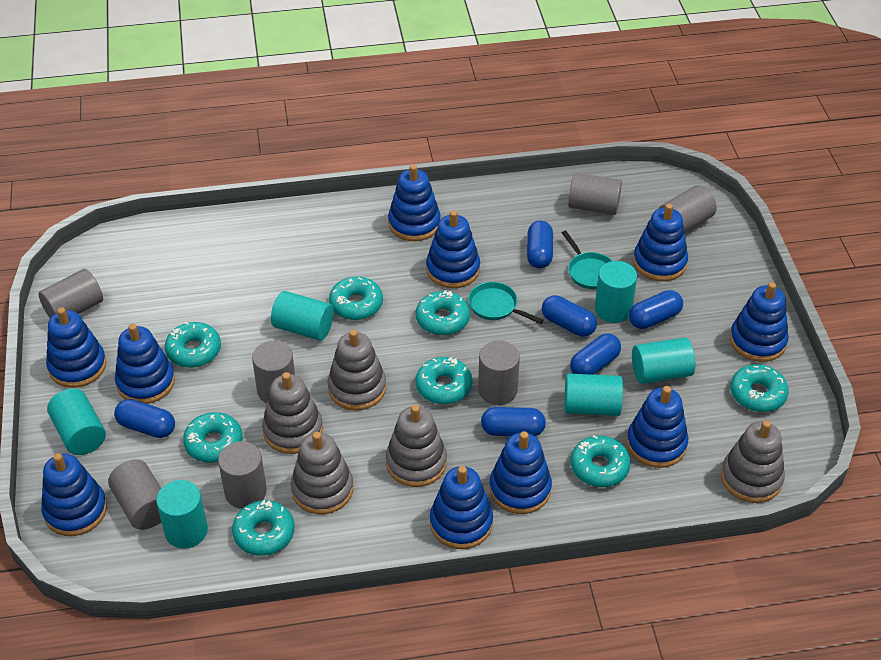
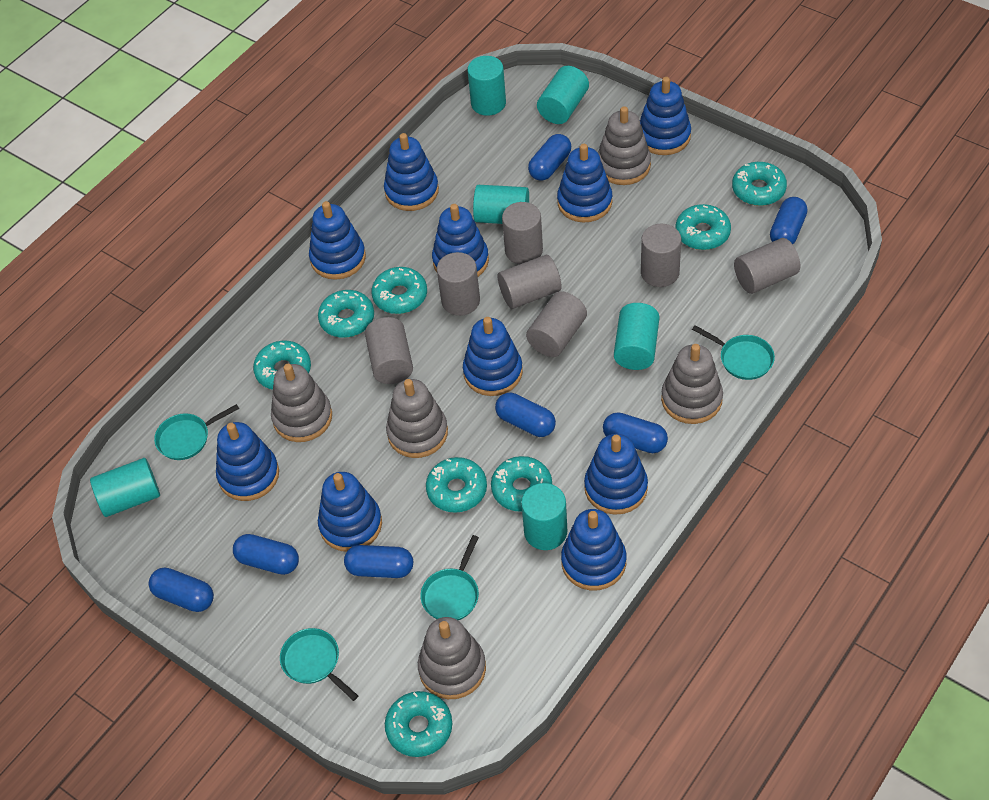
blue capsule: [114,399,175,438] [481,407,546,436] [527,220,553,268] [542,295,597,337] [570,333,621,375] [629,290,683,329] = 6 -> [148,567,214,612] [233,534,299,575] [344,545,413,578] [495,393,556,437] [528,134,571,181] [603,412,668,453] [770,197,808,244] = 7
turquoise pan: [468,282,544,324] [562,231,612,289] = 2 -> [154,404,239,460] [280,628,358,701] [420,535,479,620] [692,325,775,380] = 4

